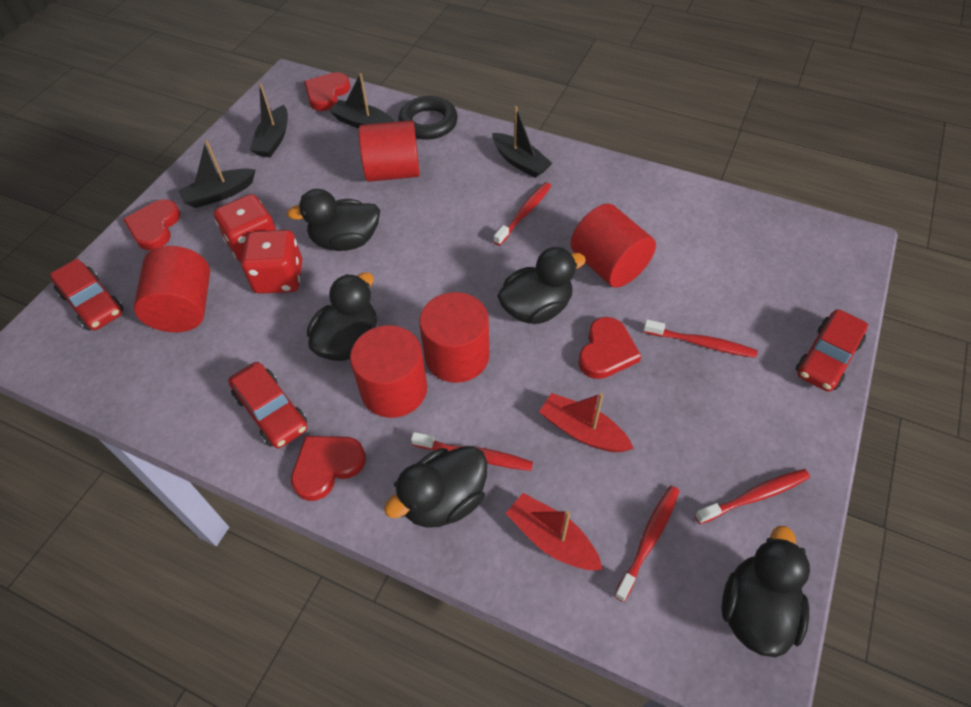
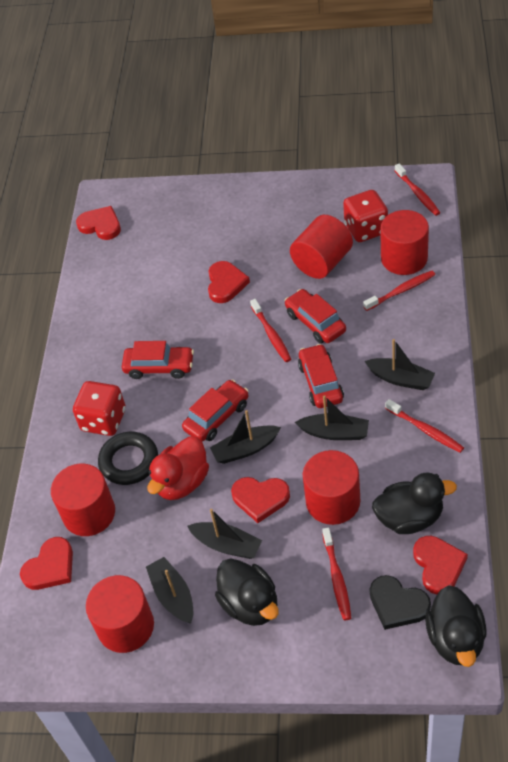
black boat: [178,140,255,208] [250,83,288,157] [329,73,394,129] [492,106,553,178] = 4 -> [146,557,193,624] [187,509,262,559] [210,410,281,464] [295,395,369,440] [364,339,435,390] = 5
black duck: [287,189,380,251] [307,272,377,361] [384,446,487,528] [497,247,586,324] [722,526,810,657] = 5 -> [215,558,279,626] [372,472,457,534] [425,585,486,667] = 3
black heart: none = 0 -> [370,575,431,630] = 1
red boat: [506,493,603,570] [539,393,634,452] = 2 -> none = 0
red car: [50,259,124,331] [228,362,307,448] [795,309,868,392] = 3 -> [122,341,194,379] [182,379,249,442] [285,289,346,344] [298,344,344,408] = 4
red duck: none = 0 -> [147,437,209,500] = 1
red heart: [123,199,181,250] [291,436,366,501] [304,72,350,111] [578,317,641,379] = 4 -> [20,537,73,590] [76,206,121,240] [208,261,250,303] [231,477,290,523] [413,536,468,594] = 5

